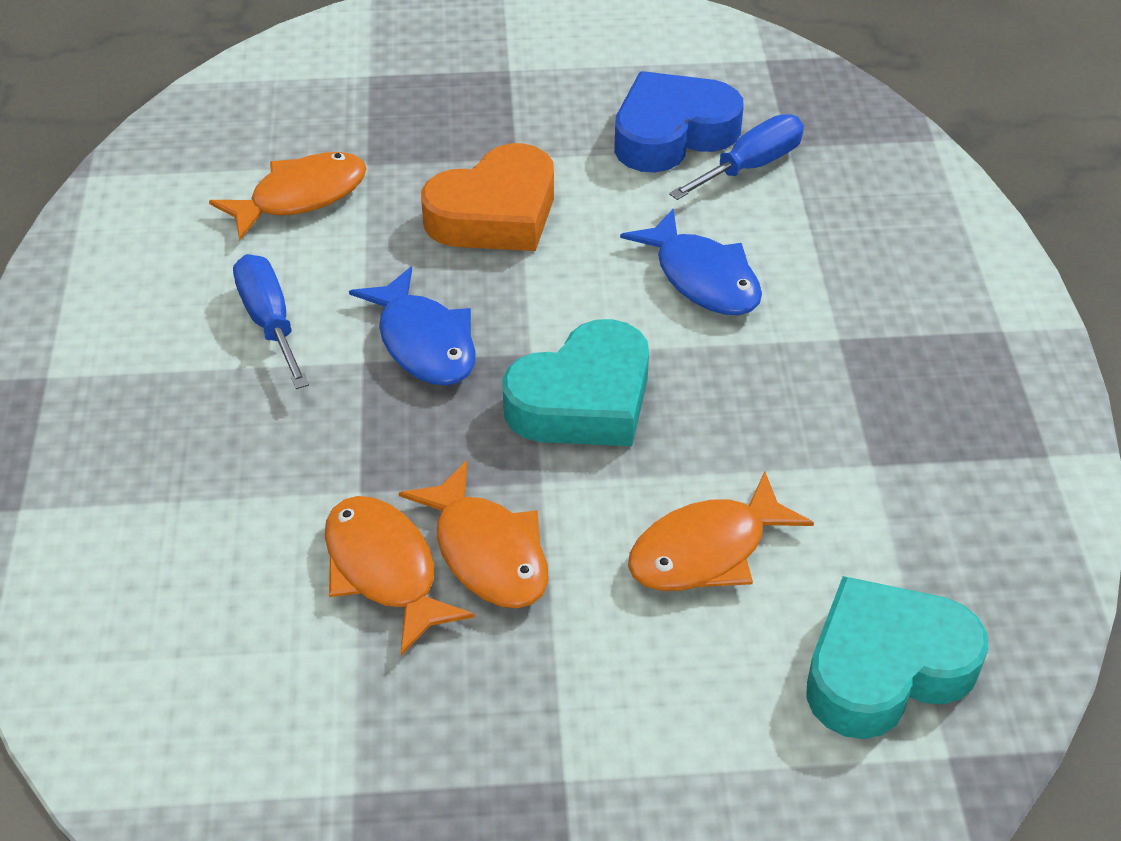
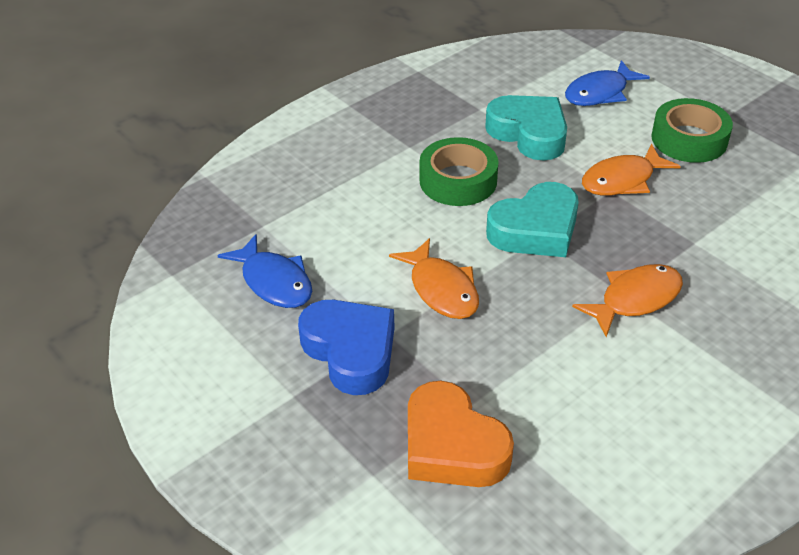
blue screwdriver: [233,254,309,389] [669,114,804,200] = 2 -> none = 0
green tape: none = 0 -> [419,137,499,206] [651,98,733,163] = 2
orange fish: [209,152,367,241] [325,496,475,656] [399,460,548,608] [628,471,814,591] = 4 -> [389,238,479,319] [572,264,683,337] [582,144,681,196] = 3

